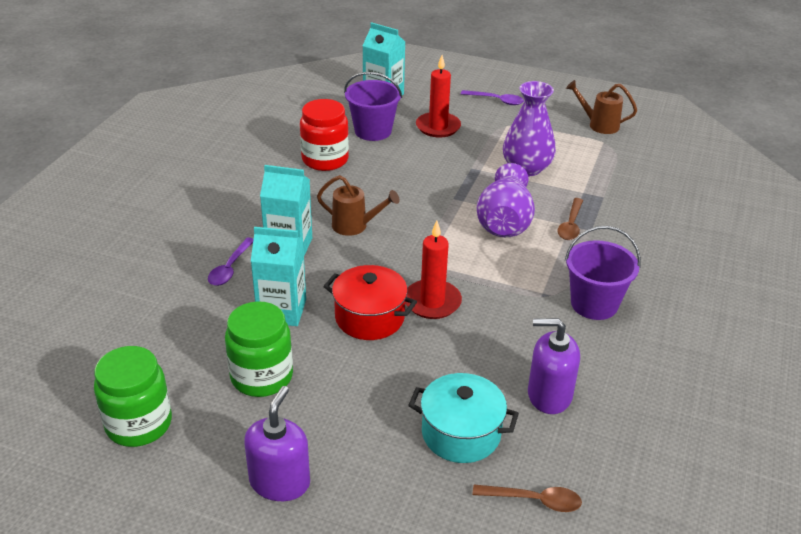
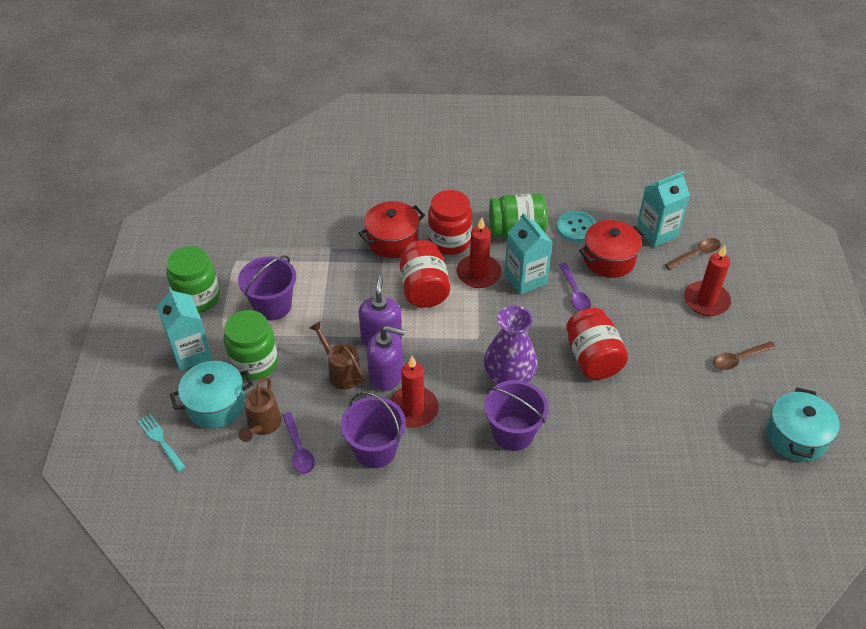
green jar: [94,346,172,447] [225,301,293,397] = 2 -> [166,246,220,313] [224,310,278,380] [489,194,547,239] = 3
purple bucket: [344,72,402,141] [565,226,641,320] = 2 -> [238,255,296,321] [341,392,406,468] [484,380,548,451] = 3
purple vase: [477,163,535,237] [503,81,556,176] = 2 -> [484,306,538,385] = 1
red candle: [405,221,462,319] [416,55,461,137] = 2 -> [390,356,439,428] [456,217,501,288] [684,245,731,316] = 3
red jar: [300,99,349,171] = 1 -> [400,240,450,308] [428,190,472,255] [566,308,628,380] = 3
red pot: [323,265,417,340] = 1 -> [358,201,425,258] [579,220,646,278] = 2
turquoise button: none = 0 -> [556,211,597,243] = 1
turquoise fork: none = 0 -> [138,414,186,472] = 1
turquoise pot: [408,373,519,463] = 1 -> [170,361,253,429] [766,388,840,462] = 2

